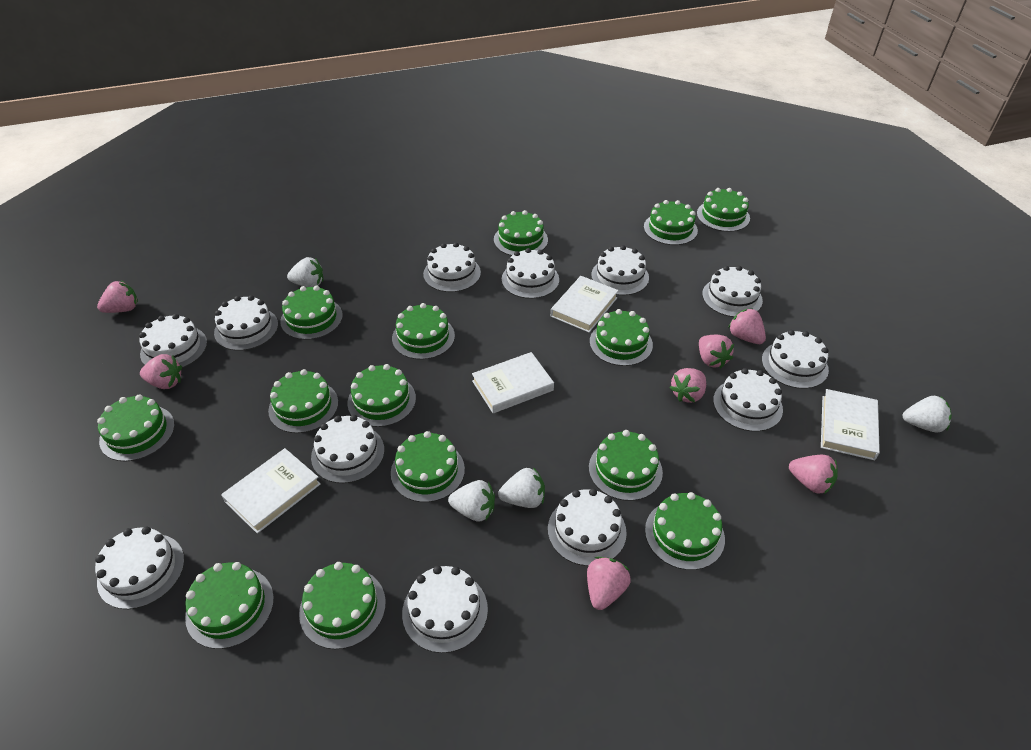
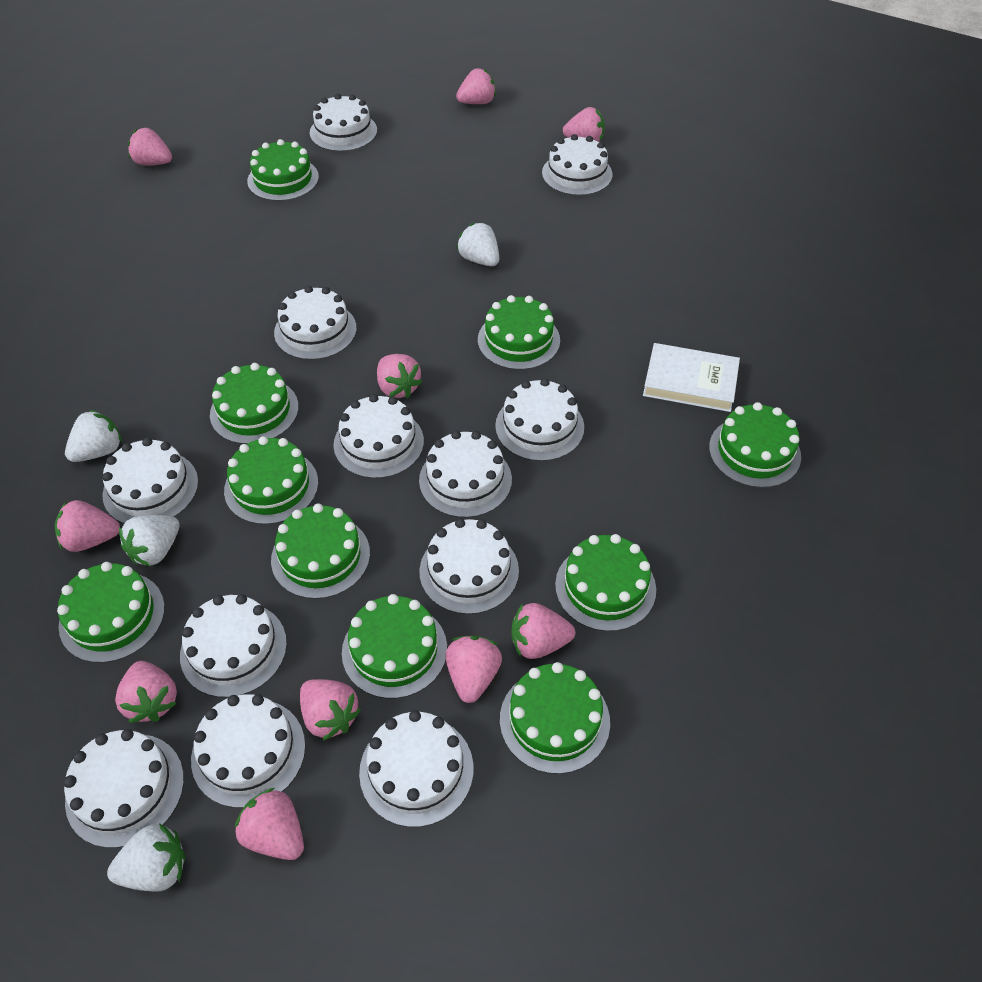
green cake: [97,395,175,461] [185,562,274,649] [268,369,338,433] [280,286,343,340] [299,562,386,649] [347,364,416,427] [391,431,465,502] [392,303,455,360] [494,210,548,256] [589,430,663,501] [590,309,653,366] [644,200,698,245] [645,492,725,570] [697,188,750,232] = 14 -> [57,562,165,663] [210,363,299,444] [224,436,318,525] [247,139,319,201] [271,504,370,599] [342,594,447,699] [478,295,560,370] [500,662,610,774] [555,534,656,631] [709,402,801,488] = 10
pink strawberry: [97,281,138,313] [140,354,182,389] [587,557,631,610] [670,368,706,403] [699,335,734,368] [728,308,766,344] [789,455,838,494] = 7 -> [55,500,120,552] [115,661,177,723] [128,128,172,165] [235,788,304,860] [300,679,361,741] [377,354,422,398] [445,636,502,703] [456,68,496,104] [511,603,575,659] [563,107,605,142] = 10
white book: [221,448,321,534] [472,352,554,413] [551,276,619,332] [821,389,880,460] = 4 -> [643,343,740,412] = 1

